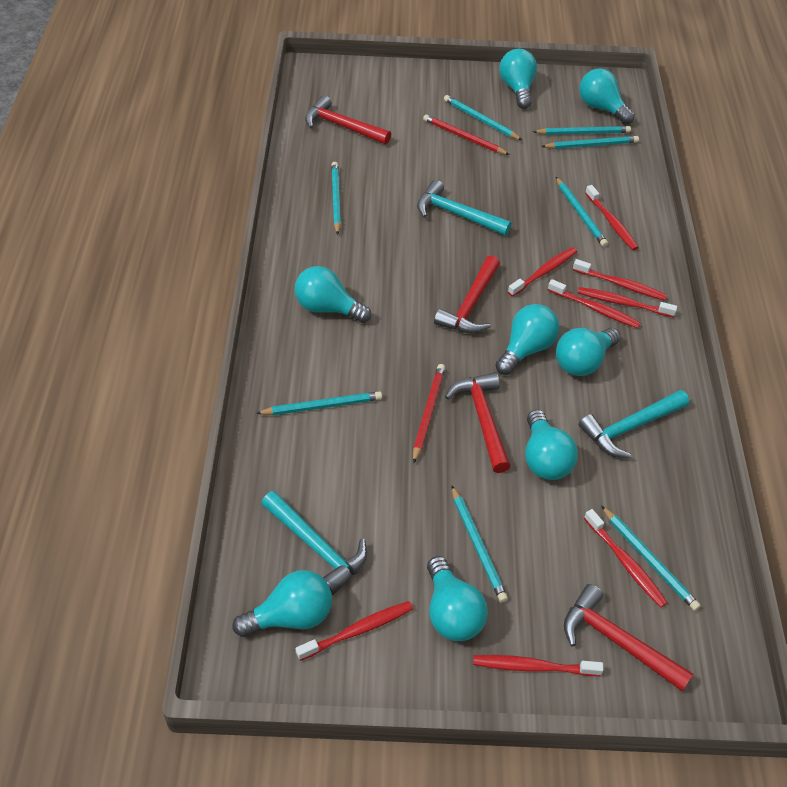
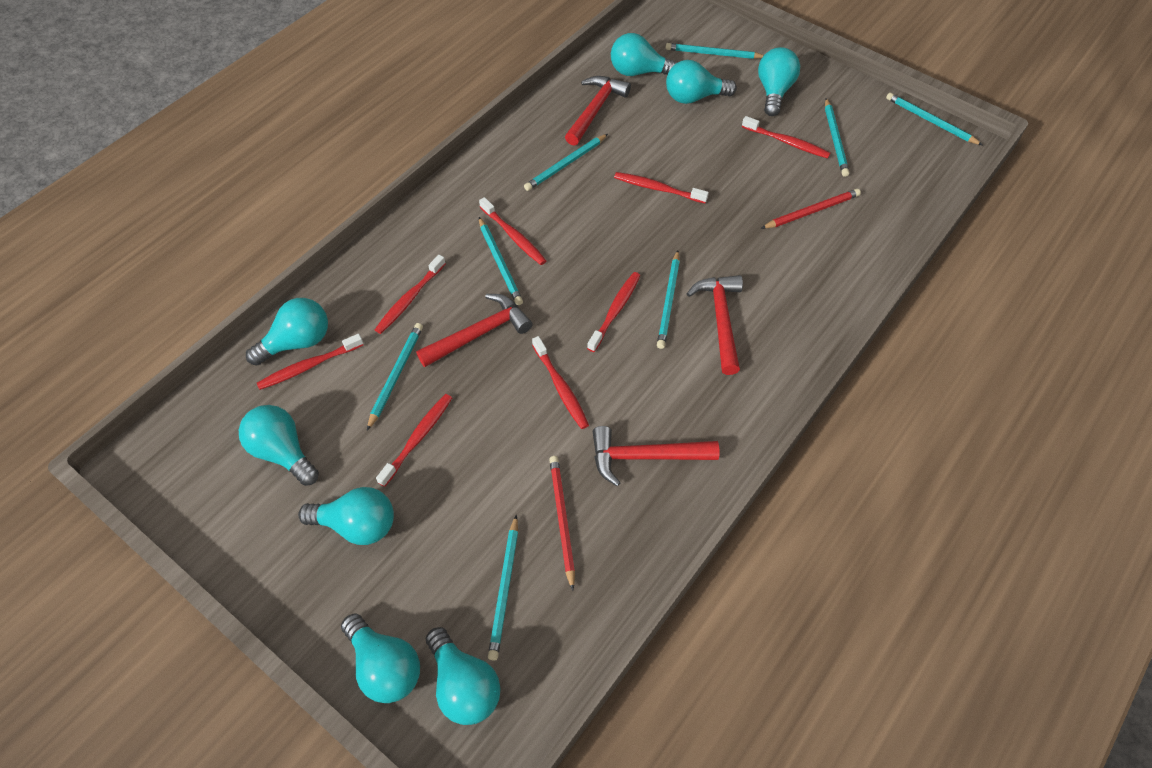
turquoise hammer: [261,491,367,595] [417,180,512,236] [579,390,689,458] = 3 -> none = 0

